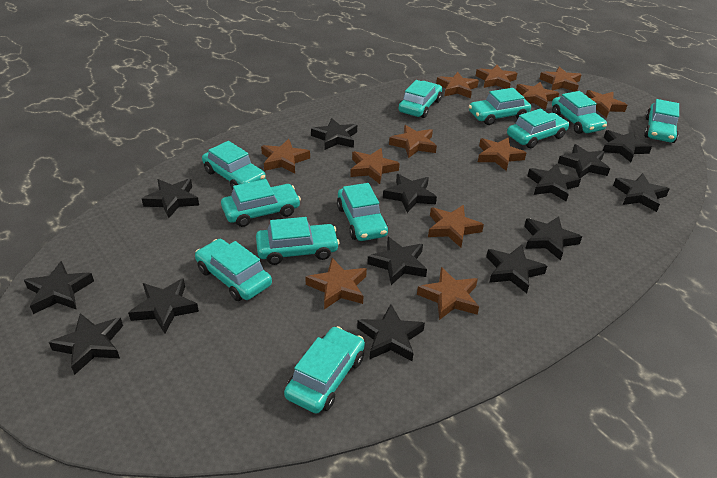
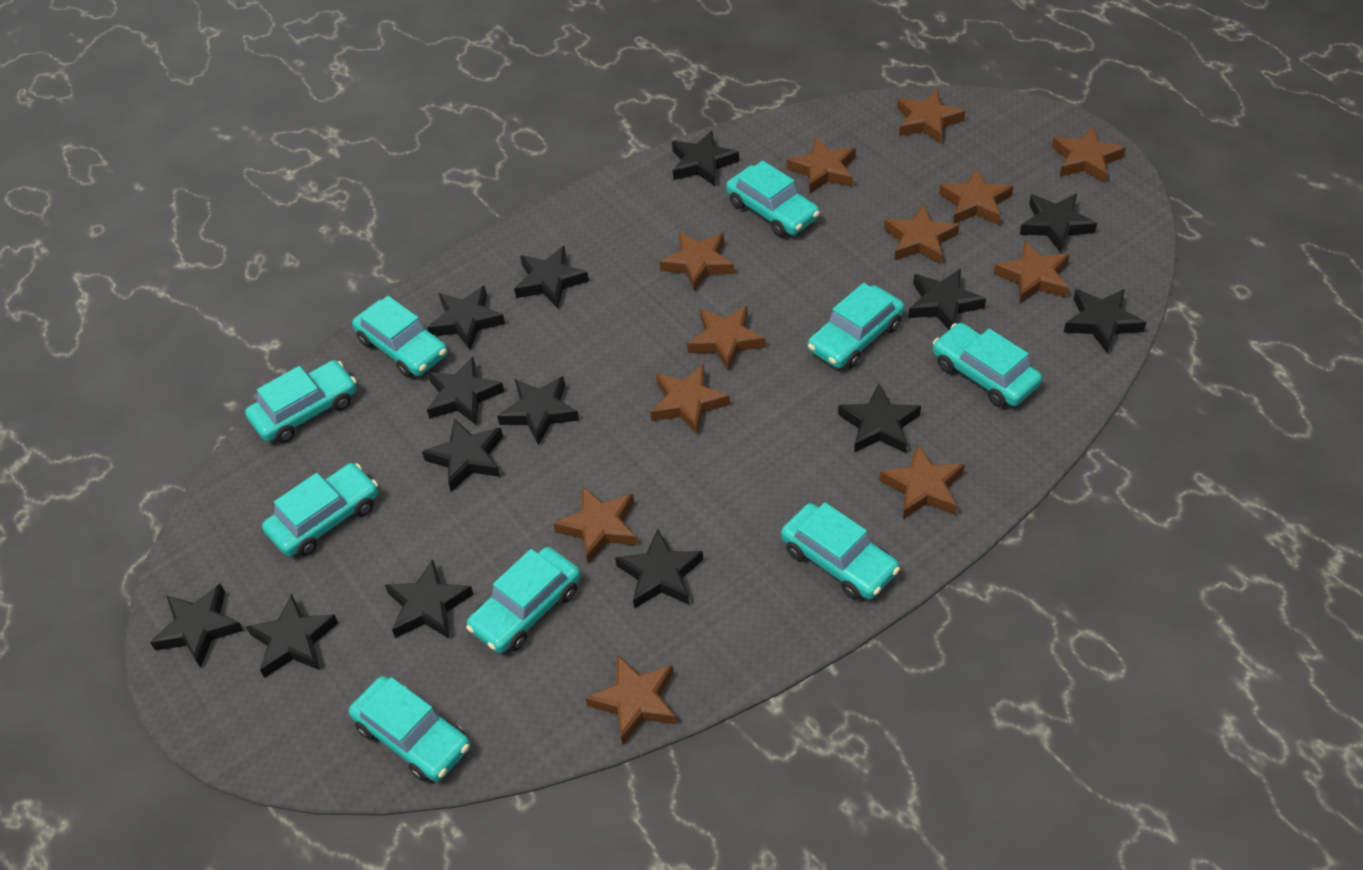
turquoise car: [195,239,272,301] [202,141,266,190] [221,179,301,227] [256,217,340,265] [284,326,365,414] [337,183,388,241] [399,80,442,118] [469,88,531,125] [507,109,569,148] [552,91,607,134] [644,99,679,143] = 11 -> [245,360,357,443] [262,463,378,556] [349,676,470,782] [352,296,448,378] [466,547,581,653] [726,161,820,237] [781,502,900,600] [808,283,905,369] [933,323,1042,407] = 9

